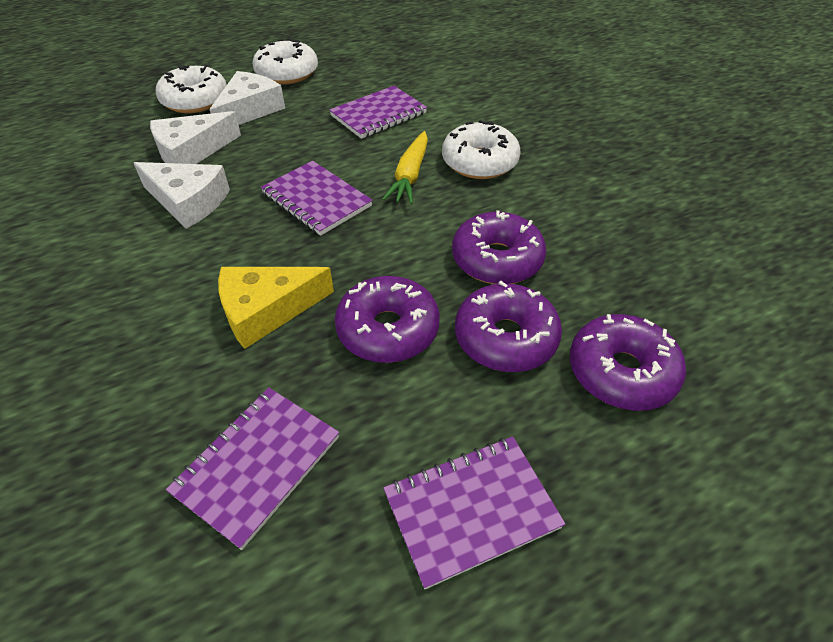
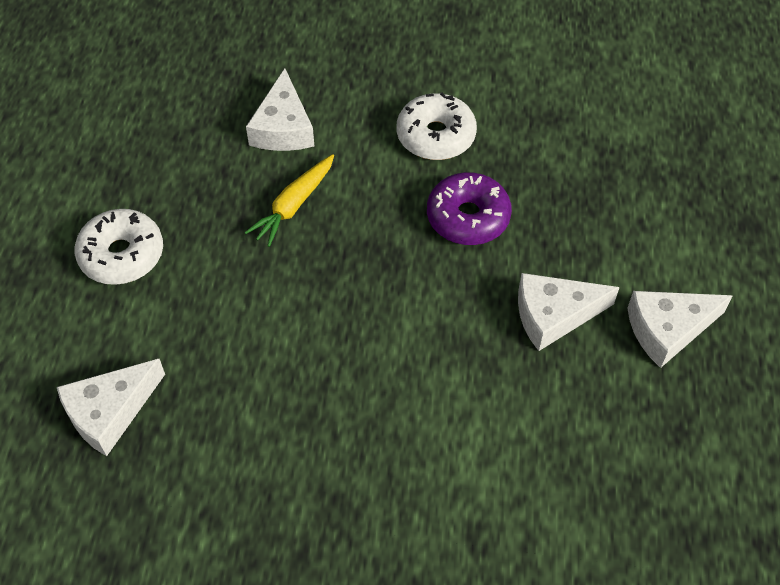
purple donut: [335,276,440,363] [452,210,546,284] [455,281,562,372] [570,314,686,411] = 4 -> [427,172,512,245] = 1
purple notebook: [166,388,339,550] [261,161,373,236] [329,86,427,139] [383,436,565,589] = 4 -> none = 0
white cheese: [134,162,230,229] [150,111,241,164] [210,71,285,125] = 3 -> [57,359,165,456] [246,69,314,151] [518,273,619,351] [628,291,733,368] = 4
white donut: [156,64,227,113] [252,38,318,85] [442,120,521,179] = 3 -> [75,209,163,285] [397,92,477,160] = 2
yellow cheese: [218,267,334,349] = 1 -> none = 0

